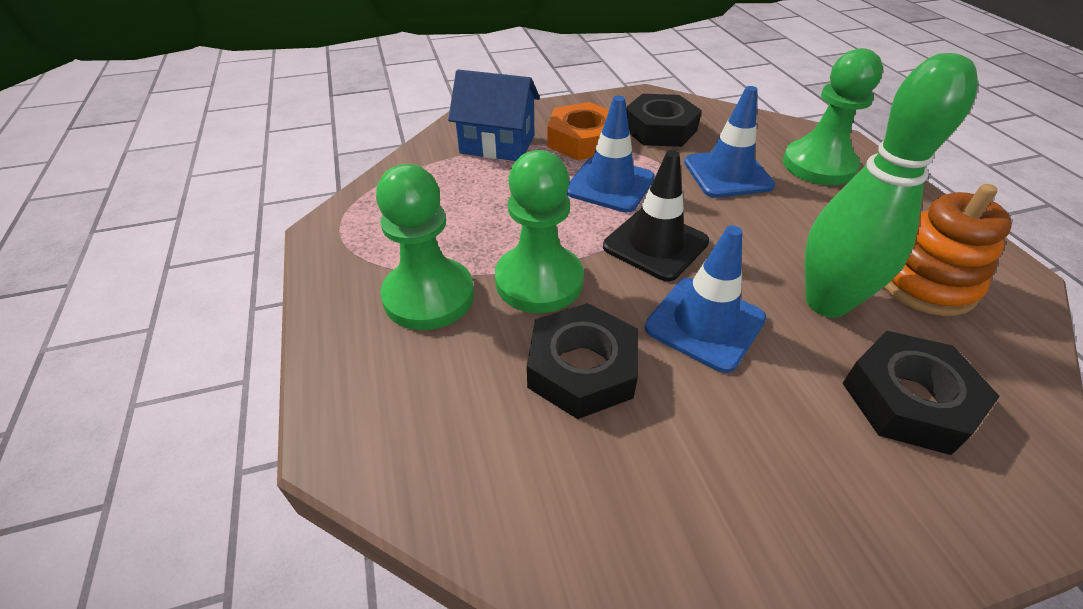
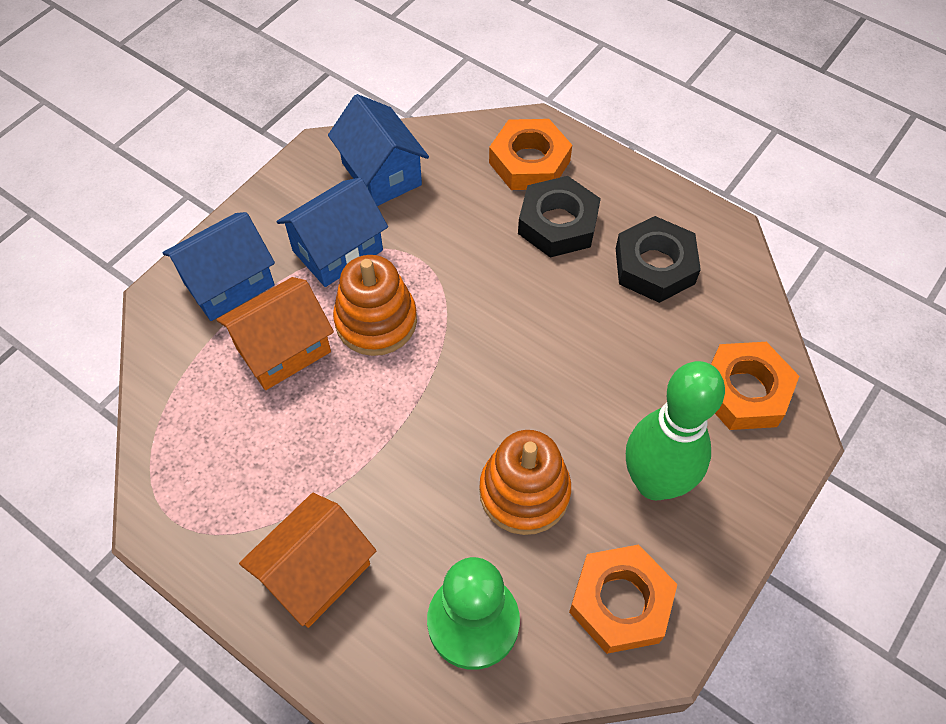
black nut: [527,303,638,419] [626,94,702,147] [842,331,1000,455] = 3 -> [518,176,601,258] [616,216,701,303] = 2
black traffic cone: [603,150,709,281] = 1 -> none = 0
blue house: [448,70,540,161] = 1 -> [162,212,275,321] [277,178,388,287] [328,94,429,206] = 3
blue traffic cone: [566,96,655,212] [645,226,767,373] [684,86,775,198] = 3 -> none = 0
green pawn: [376,164,474,330] [495,150,584,313] [783,48,883,185] = 3 -> [427,557,520,670] = 1
orange house: none = 0 -> [216,277,334,390] [239,493,376,628] = 2
orange nut: [547,102,609,160] = 1 -> [489,119,572,190] [569,545,677,654] [711,342,799,430] = 3
orange stacking toy: [883,184,1012,316] = 1 -> [333,255,417,356] [479,430,571,535] = 2

